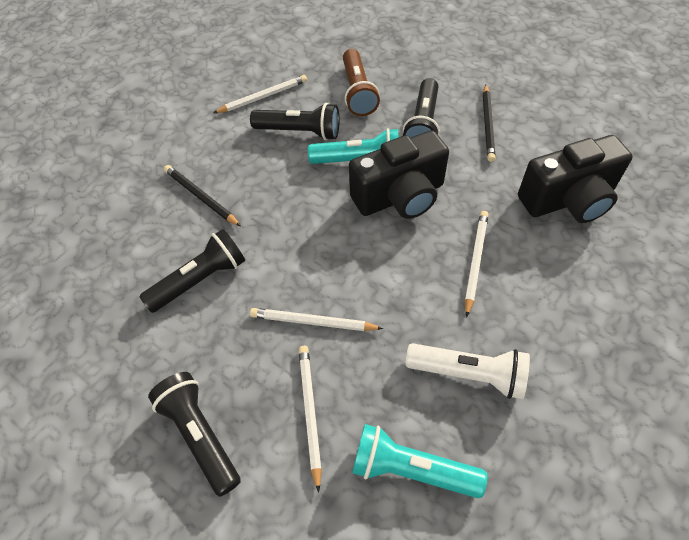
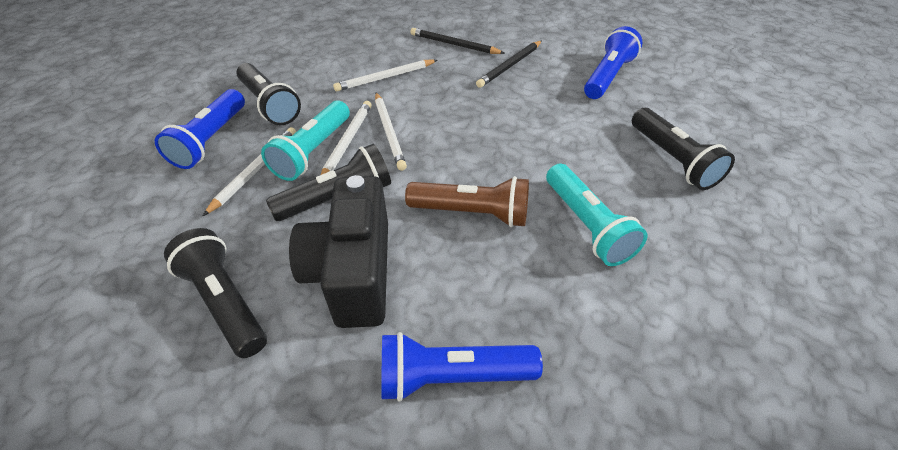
black camera: [349,130,449,219] [518,135,633,223] = 2 -> [289,175,388,328] = 1
blue flashlight: none = 0 -> [155,89,245,169] [382,332,543,402] [584,26,642,99] = 3
white flashlight: [406,343,530,399] = 1 -> none = 0

